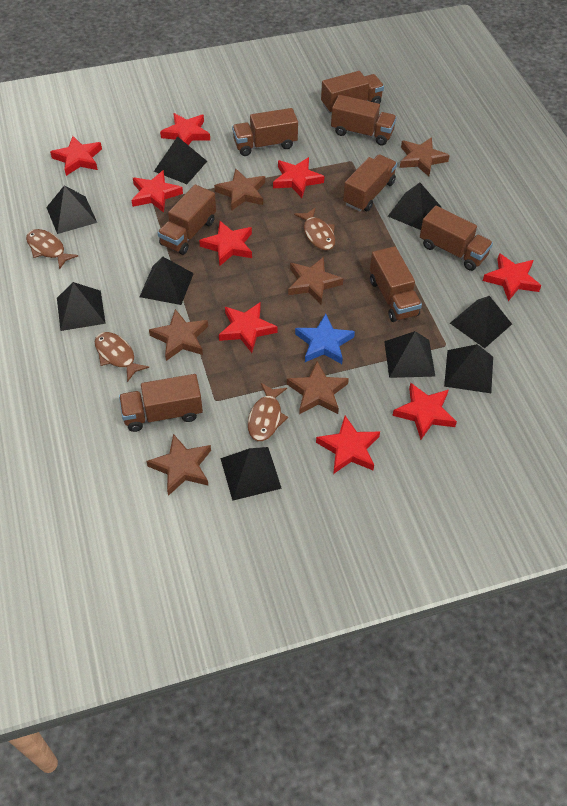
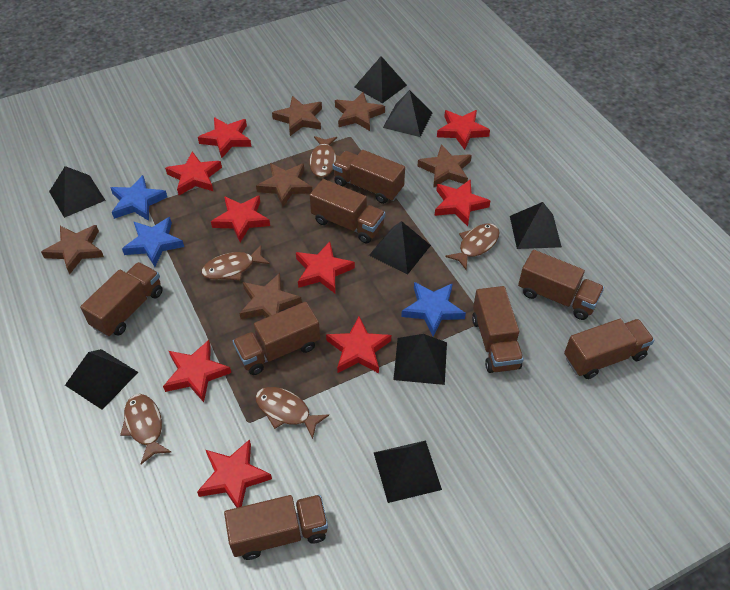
black pyramid: [46,185,97,234] [57,282,106,331] [140,256,194,305] [154,136,207,184] [220,447,282,501] [384,331,436,378] [388,182,441,230] [444,344,493,393] [450,296,512,348] = 9 -> [49,166,106,218] [65,349,138,410] [354,56,407,103] [369,221,431,275] [374,441,442,503] [383,90,432,137] [393,334,447,385] [510,202,562,249] = 8
blue star: [295,314,355,364] = 1 -> [110,175,167,221] [122,217,184,267] [401,282,466,336] = 3
brown fish: [26,229,78,269] [95,332,149,382] [248,383,288,441] [294,207,335,250] = 4 -> [120,394,171,464] [201,245,270,280] [255,387,329,439] [309,136,339,178] [445,224,500,270] = 5

